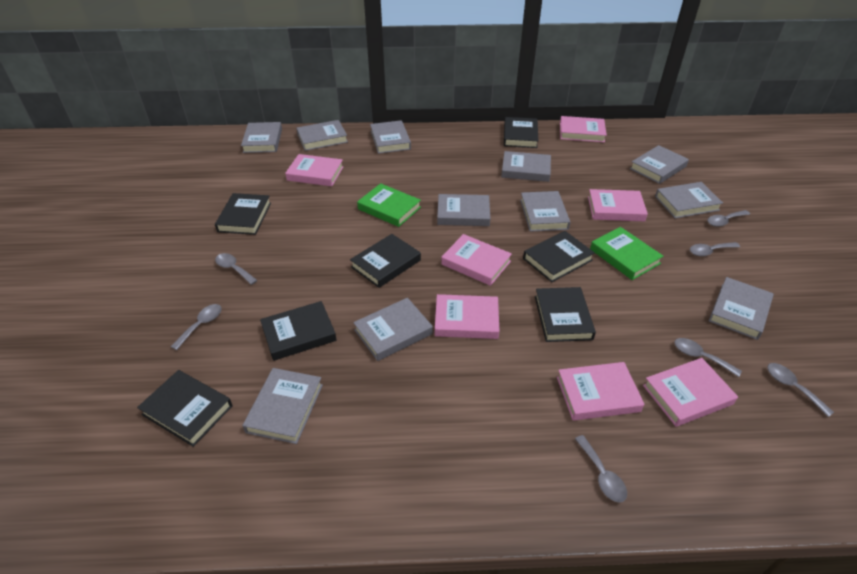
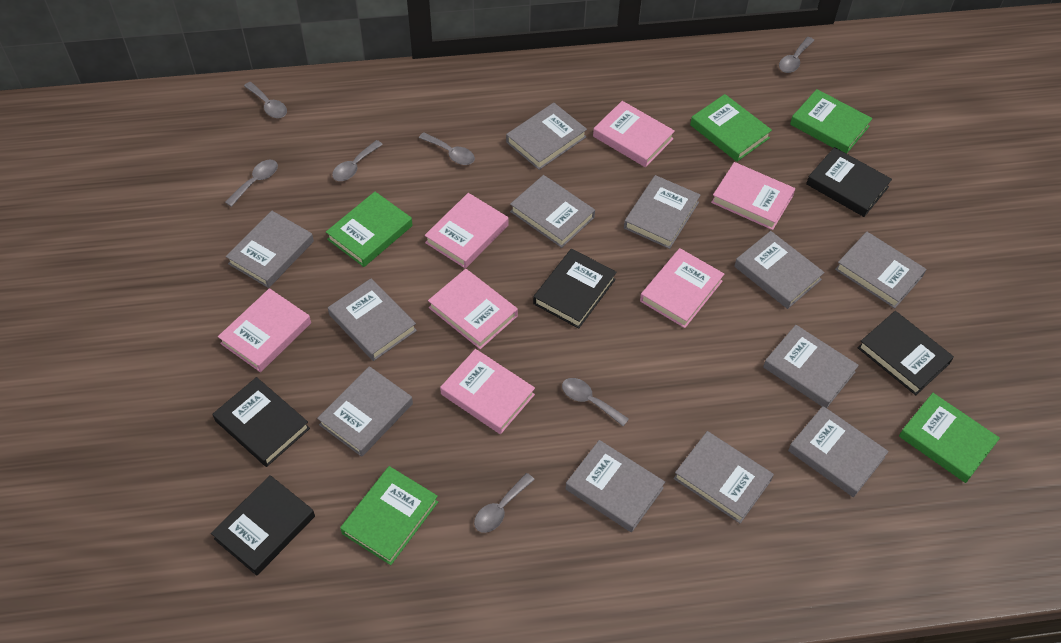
black book: [137,370,232,447] [215,193,271,235] [260,301,337,361] [350,234,421,288] [504,117,538,148] [523,231,595,282] [535,287,596,342] = 7 -> [211,475,315,576] [213,377,310,467] [533,248,617,329] [806,147,892,217] [858,311,954,395] = 5
green book: [357,183,421,227] [590,227,663,280] = 2 -> [326,192,413,267] [340,466,438,565] [690,94,772,162] [790,89,873,154] [899,393,1000,483] = 5
grey book: [241,122,282,153] [242,368,323,444] [296,120,348,151] [353,298,433,361] [370,120,411,154] [437,194,490,226] [501,151,551,182] [520,191,570,232] [630,145,689,184] [655,182,723,218] [709,277,774,340] = 11 -> [226,211,314,288] [317,366,413,457] [328,278,417,361] [506,103,587,170] [510,175,595,248] [565,440,665,532] [624,175,700,249] [673,431,774,523] [734,231,825,309] [763,325,859,408] [788,406,889,497] [835,232,926,309] = 12

